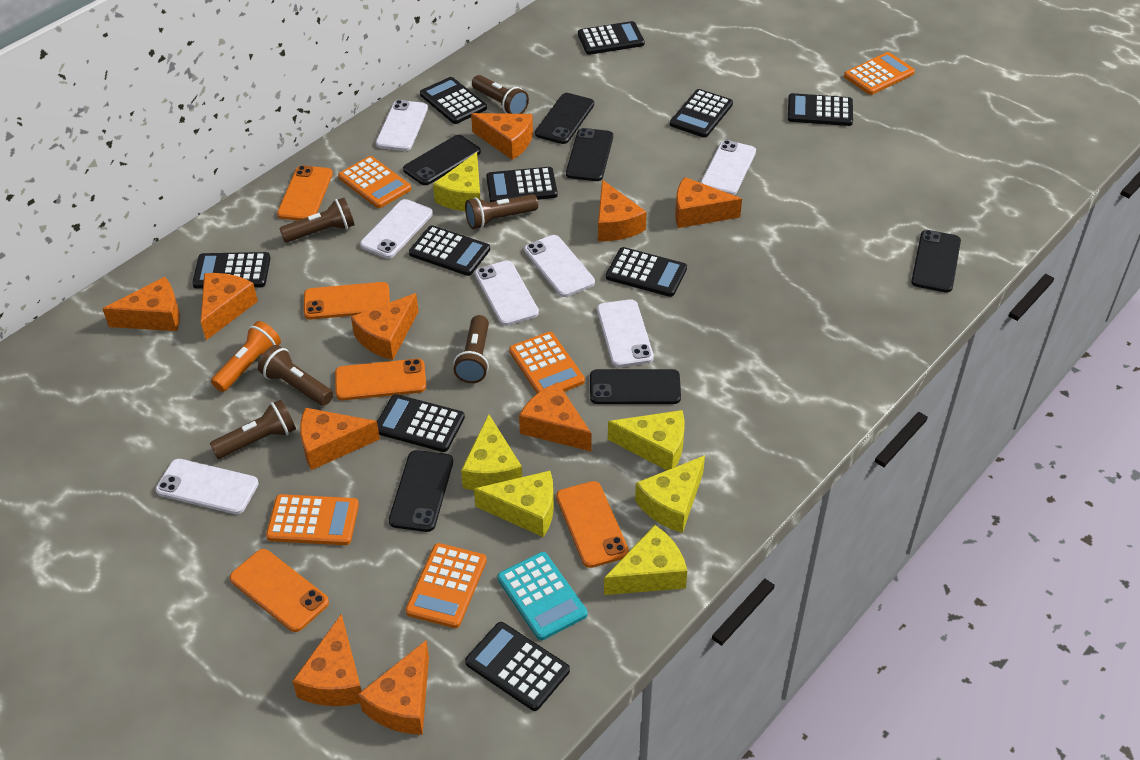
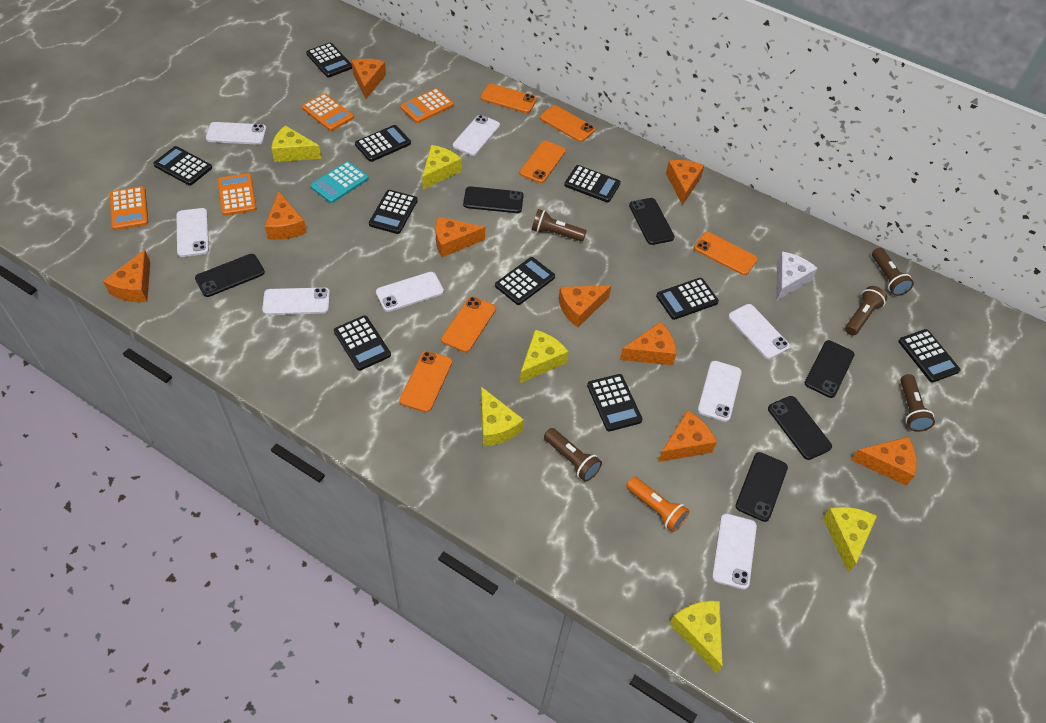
brown flashlight: [210,400,296,459] [258,345,333,406] [279,198,355,243] [453,315,489,383] [465,194,538,229] [472,75,529,114] = 6 -> [532,209,587,242] [544,428,602,482] [845,286,887,336] [872,248,914,296] [900,374,935,432] = 5
orange calculator: [266,494,359,545] [338,156,411,208] [405,543,487,628] [509,332,585,393] [844,52,915,95] = 5 -> [110,186,148,230] [218,173,257,216] [302,93,354,131] [400,88,454,123] = 4
orange cheese: [103,277,180,331] [201,273,258,340] [292,614,361,706] [300,408,380,470] [351,293,419,360] [358,641,429,735] [471,113,533,160] [519,382,592,451] [598,180,646,241] [675,177,742,228] = 10 -> [103,250,150,302] [265,191,307,240] [351,59,386,99] [435,217,485,257] [559,285,611,328] [620,322,677,365] [658,410,717,462] [666,160,704,205] [851,437,917,486] = 9
orange phone: [230,549,329,632] [277,165,333,220] [304,282,390,319] [335,359,426,400] [556,481,629,568] = 5 -> [400,351,452,412] [441,296,496,352] [480,84,537,113] [520,141,566,183] [540,105,595,142] [694,232,758,275] = 6
white cheese: none = 0 -> [776,251,818,301] = 1
white phone: [156,459,259,514] [360,199,433,259] [376,100,428,151] [475,261,539,326] [524,235,595,297] [597,299,654,367] [701,140,756,195] = 7 -> [176,208,209,257] [206,122,267,145] [262,287,330,315] [376,272,444,312] [453,115,500,156] [698,361,742,422] [712,513,757,590] [728,304,790,359] = 8

